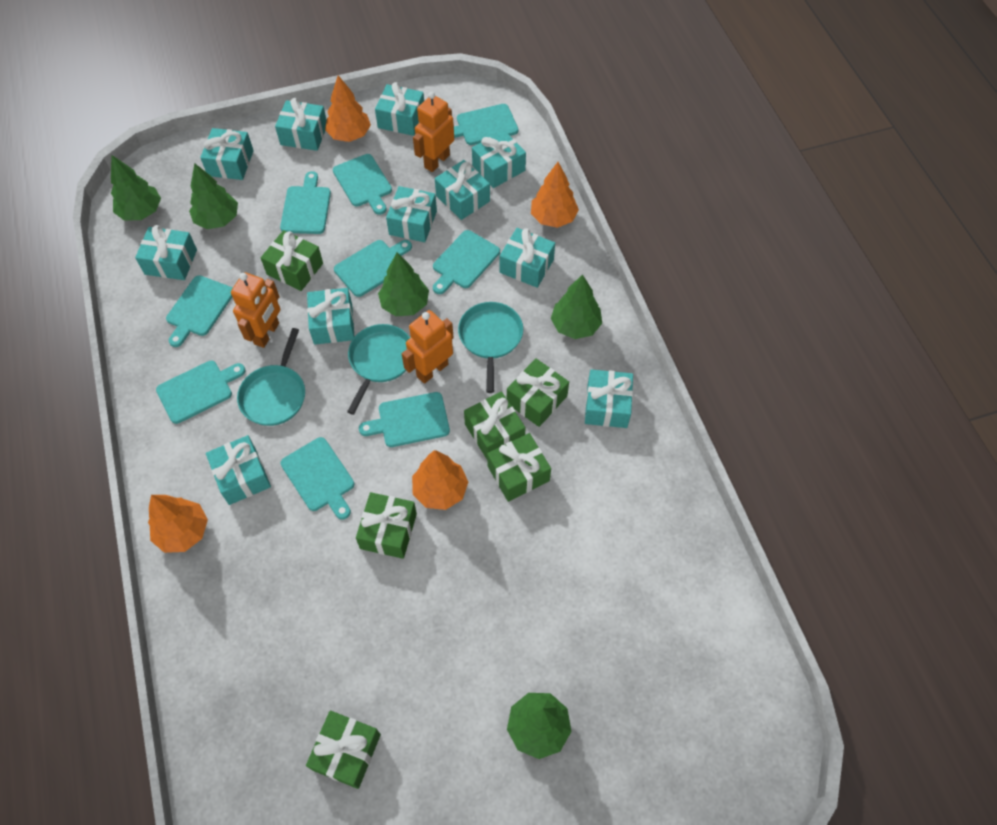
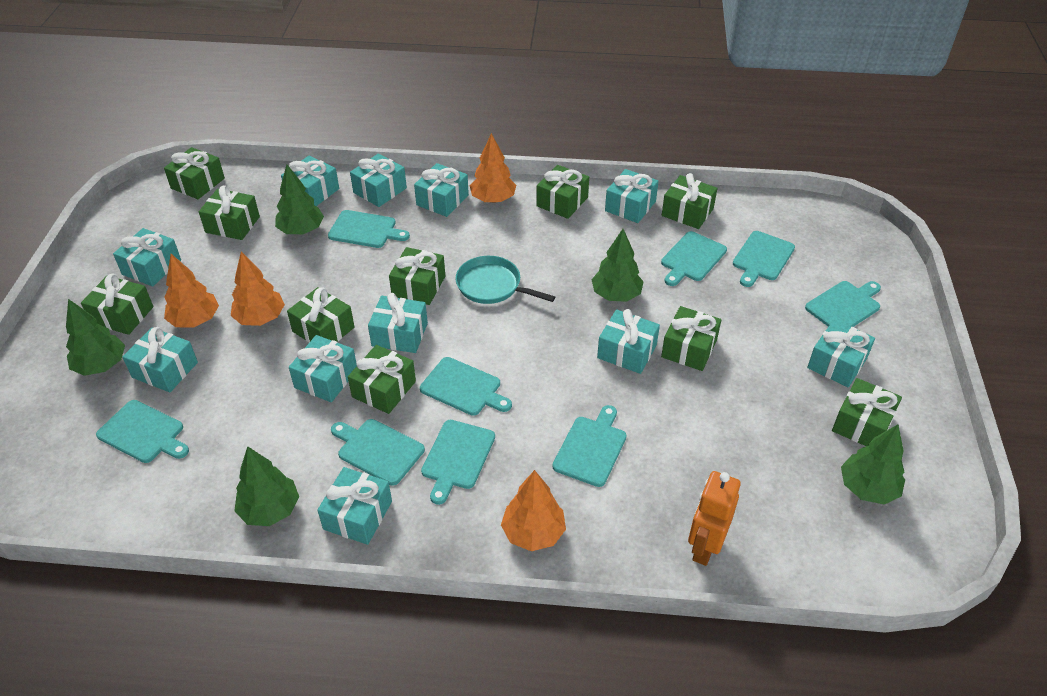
green gift: [261,230,323,291] [306,711,381,789] [356,492,417,559] [464,392,526,459] [487,433,551,502] [507,358,569,427] = 6 -> [81,274,153,335] [164,147,225,199] [199,186,260,240] [287,287,354,343] [348,345,416,414] [389,247,445,305] [536,165,589,219] [661,306,721,371] [662,173,717,229] [832,378,902,446] = 10
orange robot: [231,272,280,348] [402,310,454,384] [413,92,454,172] = 3 -> [688,471,741,566] = 1
turquoise pan: [237,328,305,426] [347,324,410,415] [458,302,523,393] = 3 -> [455,256,555,304] = 1

